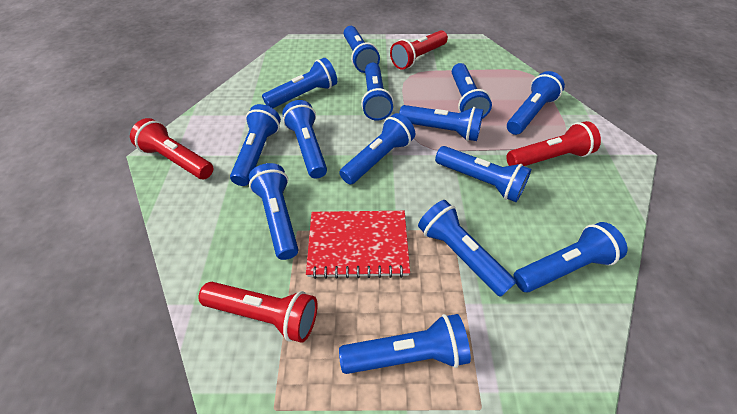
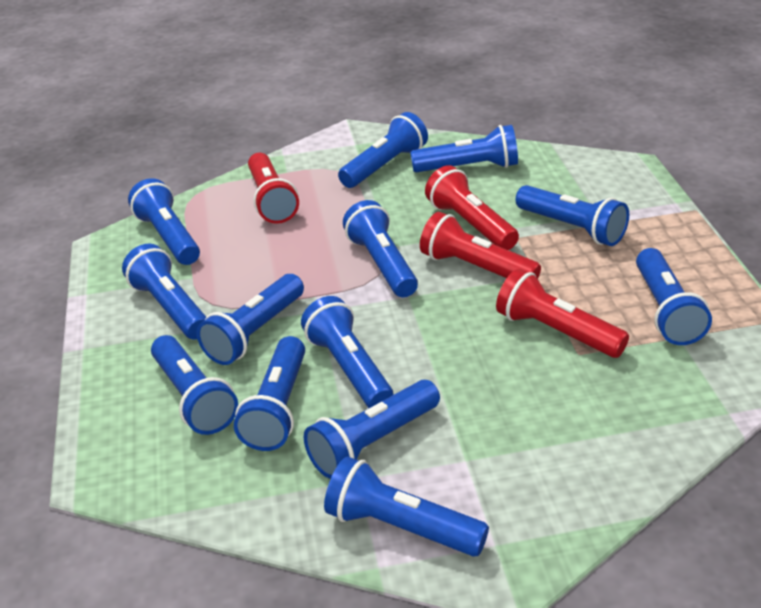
blue flashlight: [230,104,281,186] [249,163,298,260] [262,58,337,108] [282,100,327,179] [339,113,415,185] [339,314,471,374] [344,26,380,73] [361,63,394,121] [399,105,484,141] [418,200,516,297] [435,146,531,202] [452,63,492,119] [507,71,565,135] [514,222,627,292] = 14 -> [122,244,206,340] [128,178,200,265] [151,335,238,435] [197,274,304,365] [234,336,305,451] [301,296,394,408] [304,380,440,479] [324,457,489,557] [338,112,428,188] [343,200,418,297] [410,125,518,173] [515,185,629,246] [636,248,712,345] = 13
red notebook: [306,211,410,279] = 1 -> none = 0

